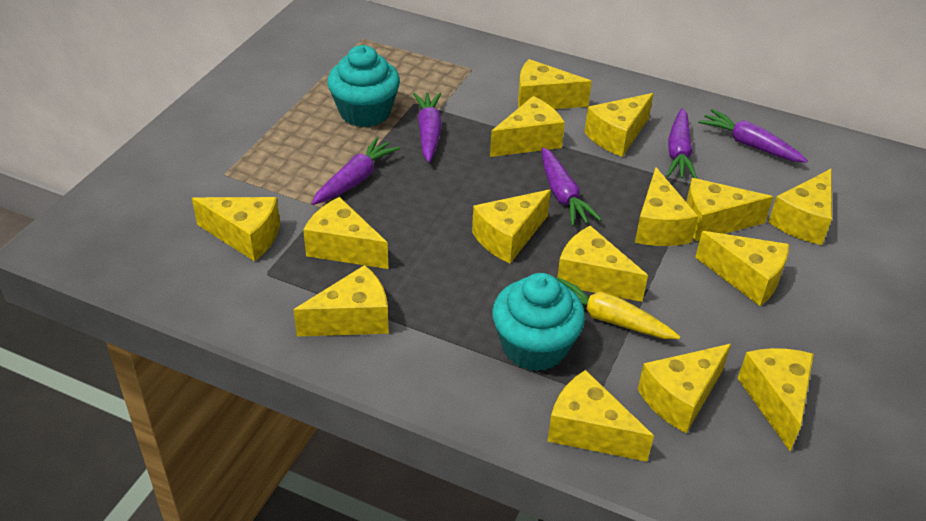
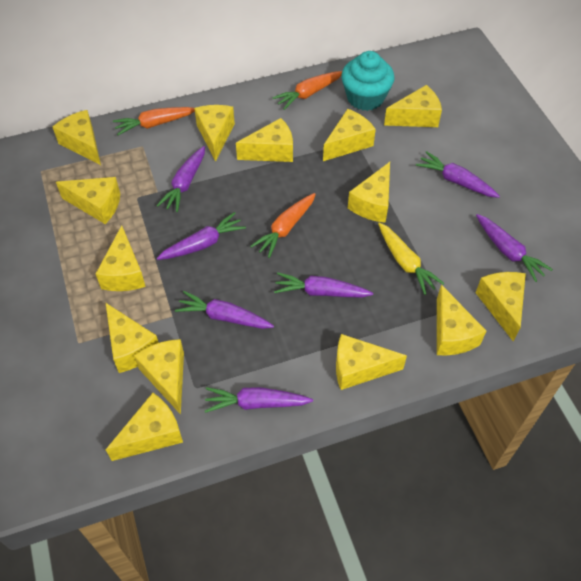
orange carrot: none = 0 -> [113,107,195,135] [250,193,316,258] [272,71,342,110] = 3
purple carrot: [311,137,400,205] [413,93,442,163] [542,147,602,226] [667,108,697,179] [698,109,808,163] = 5 -> [156,146,205,212] [156,212,246,260] [175,291,274,329] [205,387,313,413] [274,272,373,298] [416,151,500,198] [476,214,553,282] = 7
turquoise cupcake: [327,45,400,127] [492,273,585,371] = 2 -> [341,51,395,111] = 1
yellow cheese: [192,197,280,261] [293,265,389,337] [303,197,388,269] [472,189,551,263] [490,96,565,157] [518,59,592,109] [547,370,654,462] [557,226,648,302] [584,93,654,157] [635,167,698,246] [638,344,731,433] [686,178,773,241] [695,231,789,306] [738,348,814,451] [768,169,832,245] = 15 -> [53,110,101,165] [56,177,120,224] [96,225,146,291] [105,302,159,373] [106,393,183,461] [134,339,184,415] [194,105,235,162] [236,118,293,162] [323,109,376,161] [336,334,407,390] [348,162,390,223] [384,85,442,127] [437,285,486,355] [476,272,526,342] = 14

